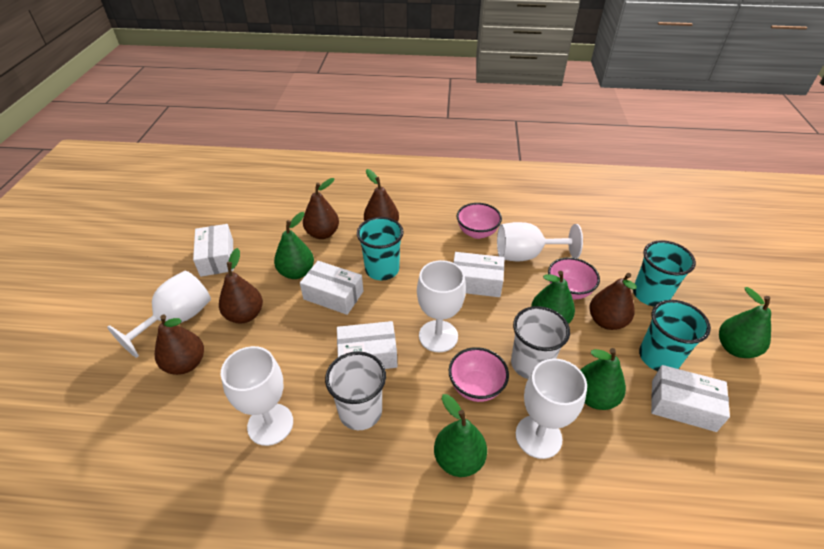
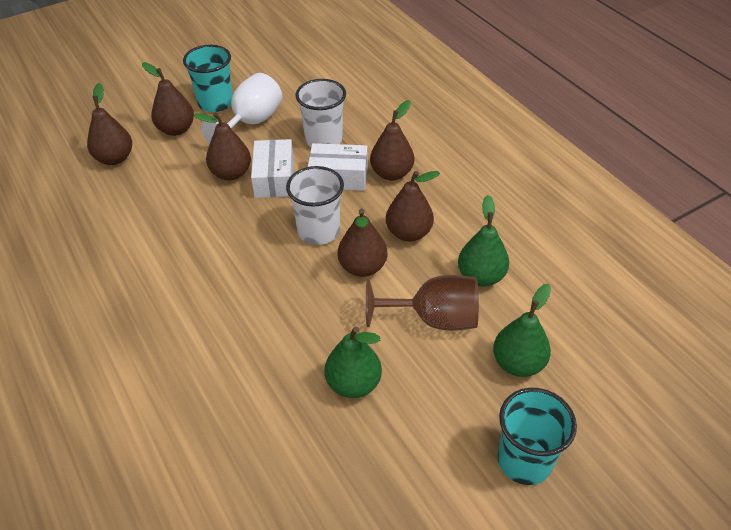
brown goblet: none = 0 -> [366,275,479,331] = 1
brown pear: [155,315,204,375] [219,248,263,323] [303,178,339,239] [364,169,399,222] [589,273,636,330] = 5 -> [87,83,132,165] [142,62,194,136] [193,112,251,180] [338,208,387,277] [370,100,414,180] [386,171,440,242] = 6
green pear: [274,212,314,279] [434,394,487,477] [531,271,575,324] [581,348,626,410] [719,287,771,358] = 5 -> [324,326,382,398] [458,195,509,287] [493,284,551,377] = 3
pink bowl: [449,347,509,402] [457,203,502,239] [548,257,600,299] = 3 -> none = 0
turquoise cup: [357,217,404,280] [633,240,696,306] [639,300,711,371] = 3 -> [183,45,233,112] [497,388,577,485] = 2
white box: [193,224,234,277] [300,261,363,315] [337,321,398,369] [453,252,505,297] [651,365,730,432] = 5 -> [251,139,294,198] [308,143,368,191] = 2
white goblet: [107,271,211,358] [220,346,293,446] [417,260,466,352] [497,222,583,261] [516,359,587,459] = 5 -> [201,73,283,144] = 1

